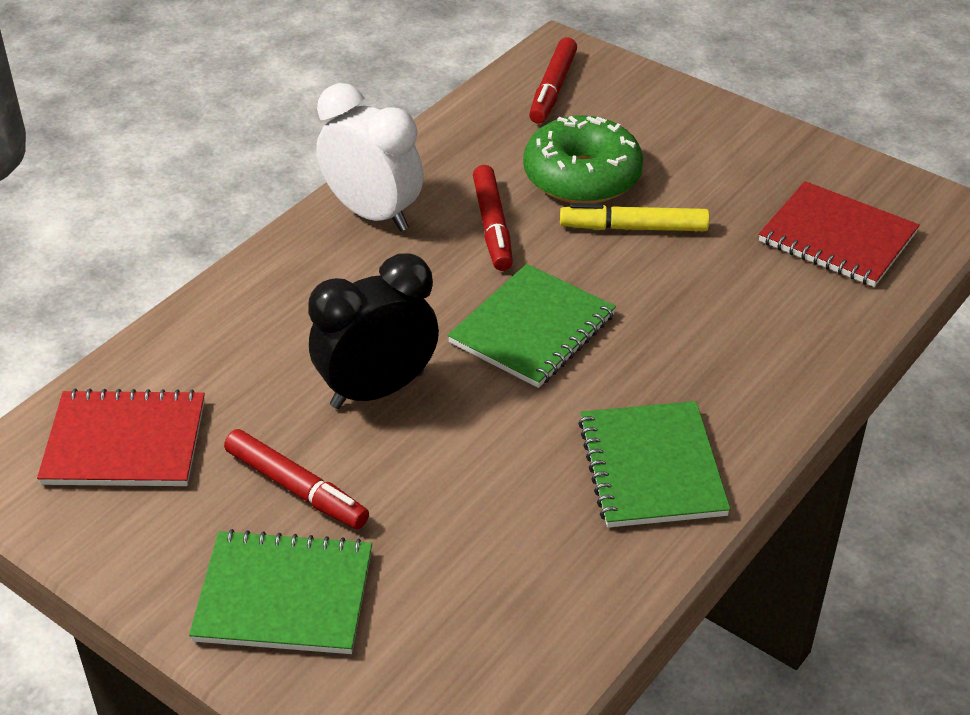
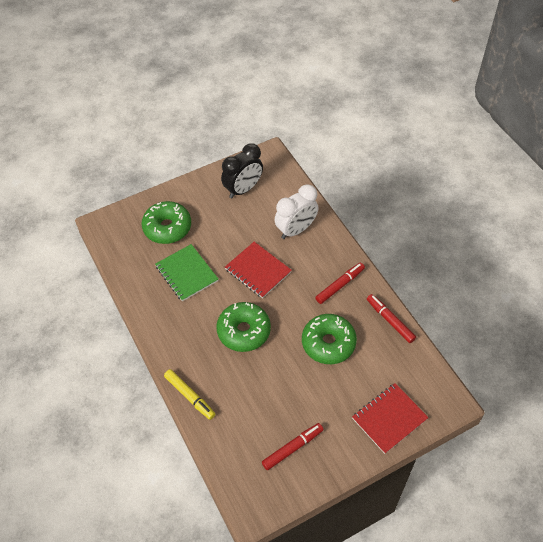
green donut: [523,115,643,204] = 1 -> [141,201,191,244] [216,302,271,352] [302,314,357,364] = 3
green notebook: [189,529,372,654] [447,264,616,388] [578,401,730,528] = 3 -> [155,244,218,301] = 1

